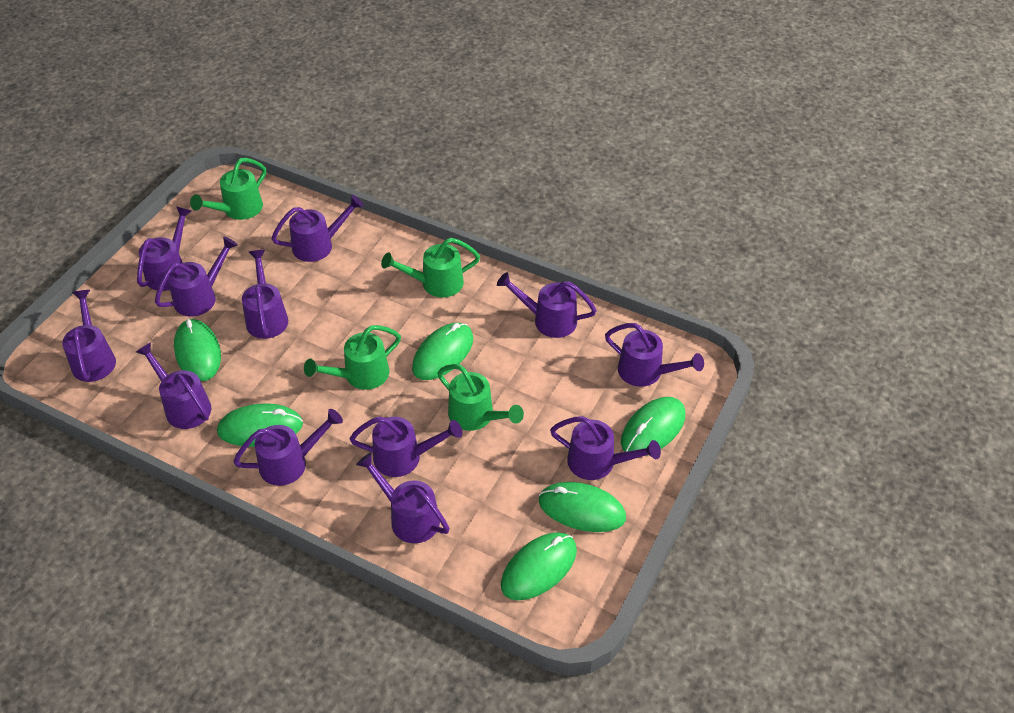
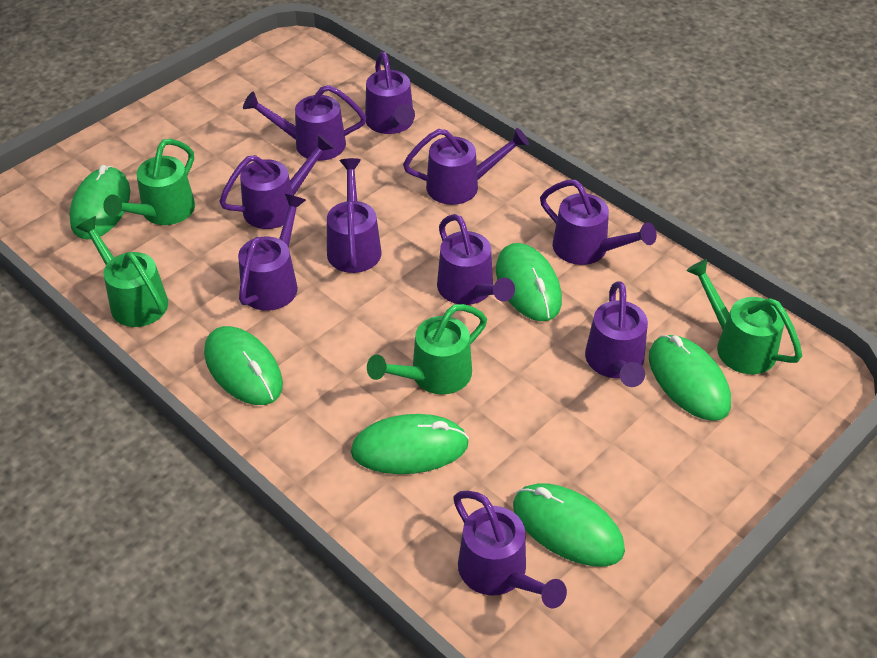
purple watering can: [62,290,116,382] [136,342,211,429] [137,206,192,291] [155,236,238,316] [233,409,343,486] [242,250,288,339] [271,195,364,262] [350,417,462,477] [356,453,450,543] [497,272,597,338] [550,416,661,480] [605,323,704,387] = 12 -> [219,134,335,229] [238,194,306,311] [243,85,366,161] [327,158,382,273] [365,52,415,134] [403,128,529,205] [437,214,515,305] [453,491,567,609] [540,180,657,265] [585,281,648,387] = 10

